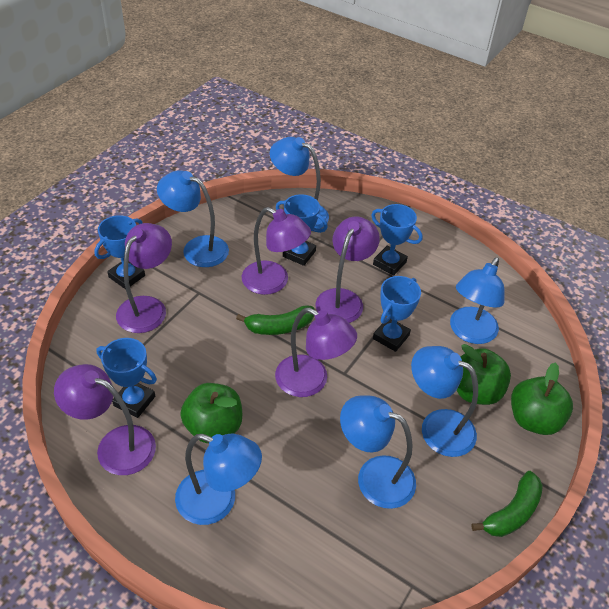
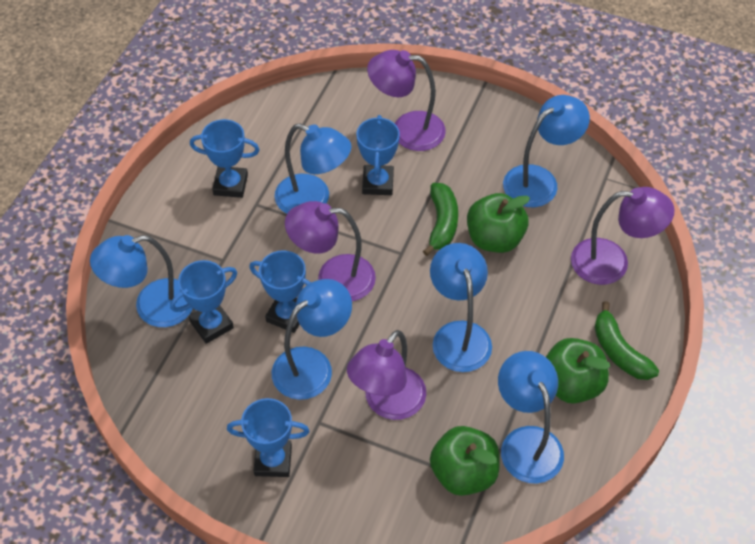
purple lamp: [54,364,156,475] [116,223,172,333] [242,207,311,295] [275,308,357,397] [316,217,380,323] = 5 -> [285,201,376,301] [347,330,426,420] [367,50,446,151] [571,187,675,285] = 4

